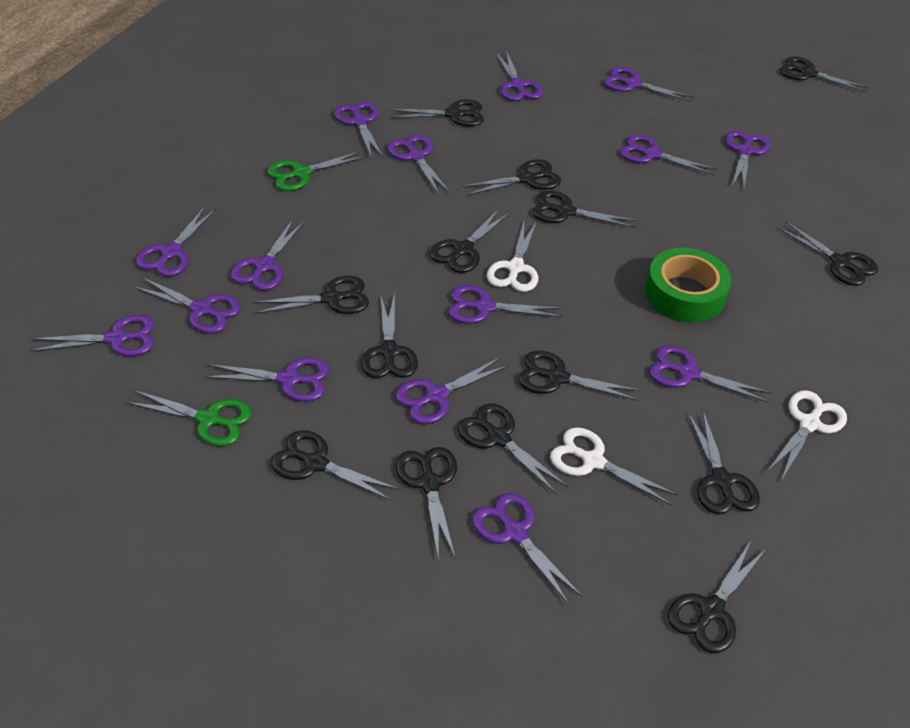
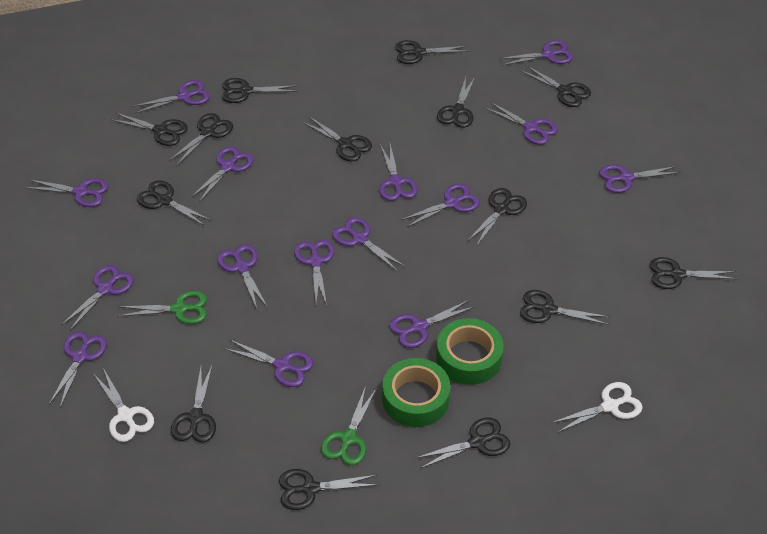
green tape: [645,248,731,323] = 1 -> [382,358,451,427] [436,318,504,385] = 2
white scissors: [487,221,538,292] [550,427,678,505] [768,390,847,481] = 3 -> [94,368,154,442] [551,382,643,433] = 2

